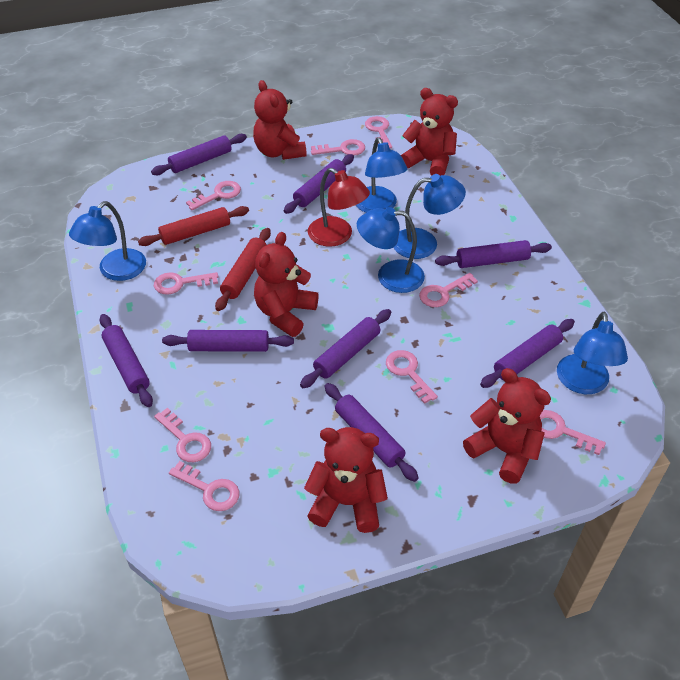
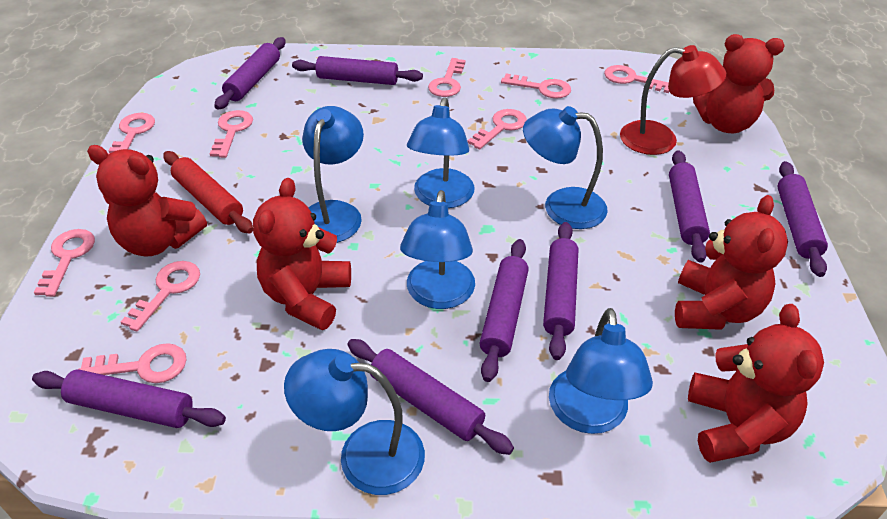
blue lamp: [69,201,146,281] [356,137,407,213] [357,207,425,293] [394,174,466,259] [557,312,628,394] = 5 -> [284,349,425,495] [302,106,364,243] [400,190,475,309] [407,98,474,208] [523,106,608,229] [549,308,653,434] = 6
red rolling pin: [138,206,249,246] [215,228,271,311] = 2 -> [163,151,253,233] = 1

